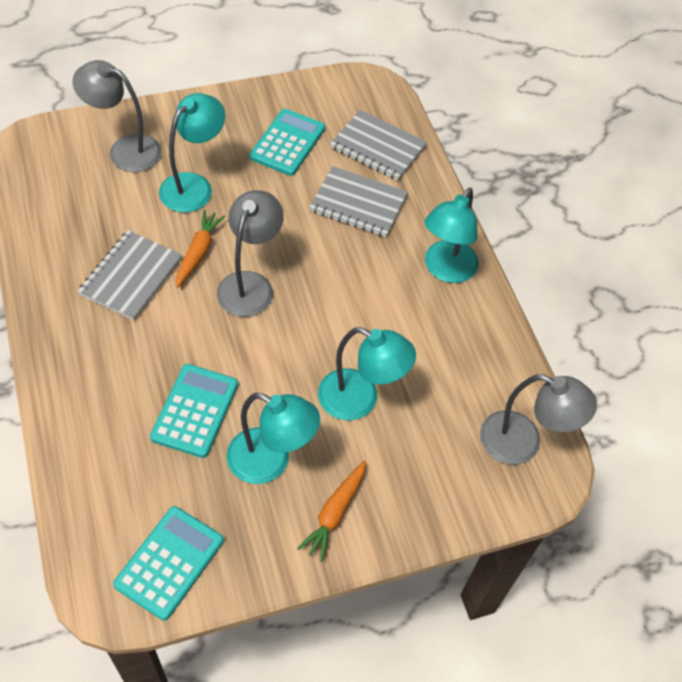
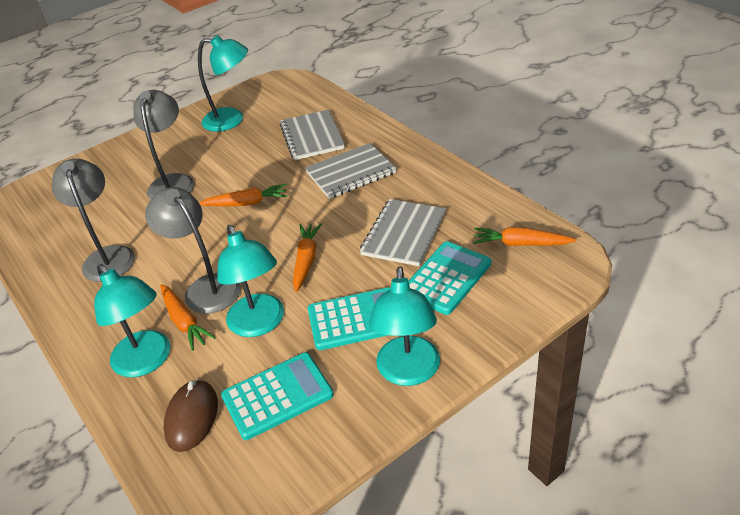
brown mouse: none = 0 -> [163,379,218,452] = 1
orange carrot: [176,210,226,288] [297,460,366,562] = 2 -> [160,284,216,351] [199,184,287,206] [293,223,322,292] [473,227,576,246] = 4

